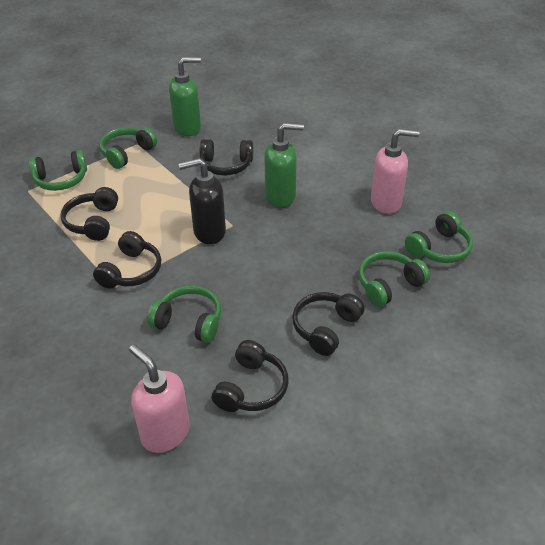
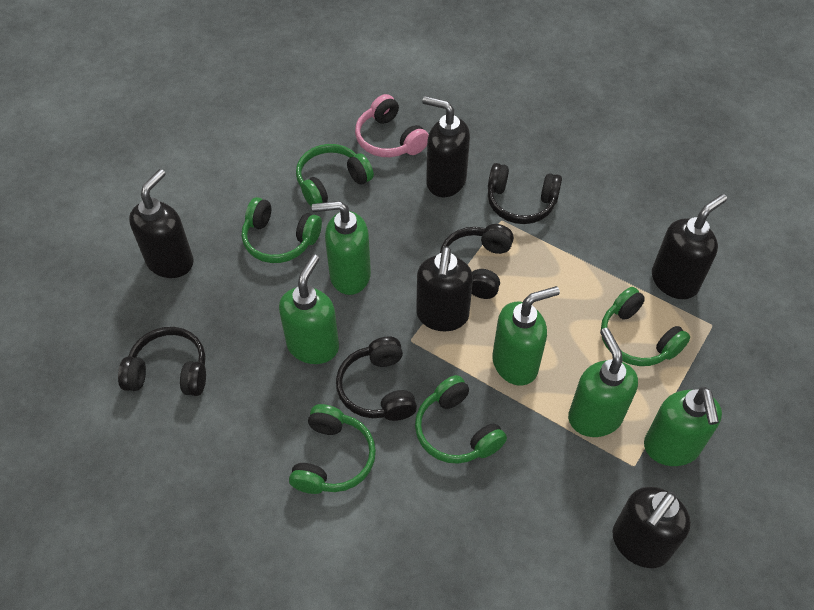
black headphones: [60,187,118,241] [93,231,161,289] [200,139,253,176] [212,340,289,412] [292,292,365,356] = 5 -> [118,327,206,396] [336,337,417,421] [440,224,514,299] [488,163,562,224] = 4
black soap dispenser: [178,158,226,244] = 1 -> [129,169,194,278] [416,246,473,331] [422,96,470,197] [612,487,691,568] [652,194,727,299] = 5
green soap dispenser: [169,57,201,136] [264,123,304,207] = 2 -> [279,254,339,364] [312,201,371,295] [492,286,560,386] [568,328,638,437] [644,387,722,466] = 5
pink headphones: none = 0 -> [355,94,429,157] = 1
pink soap dispenser: [129,345,190,453] [371,129,420,214] = 2 -> none = 0

